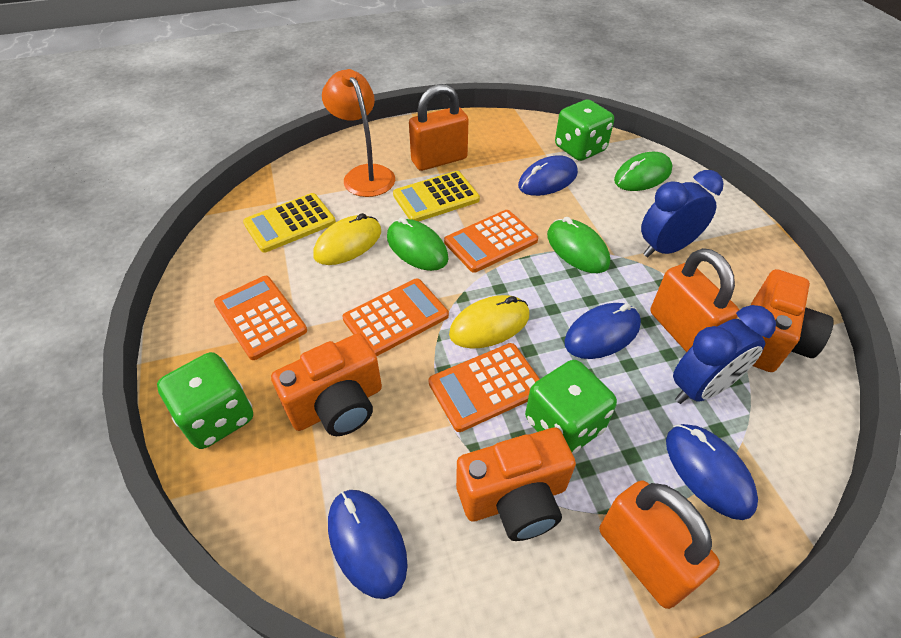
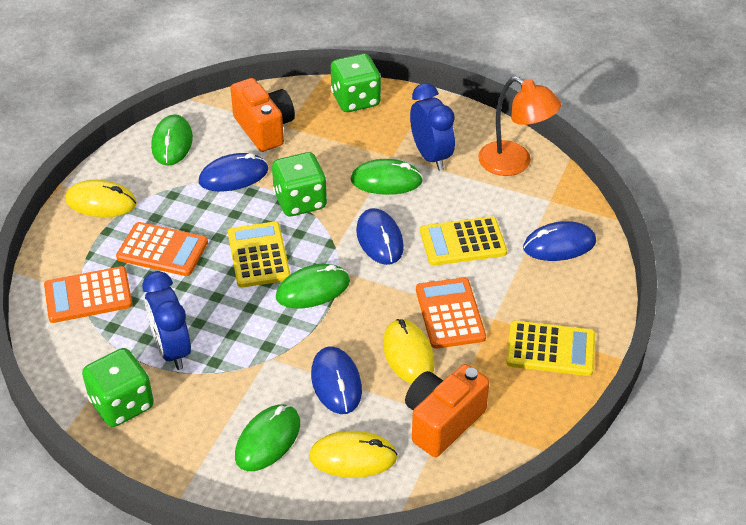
green mouse: [387,217,449,271] [547,217,610,273] [614,152,672,191] = 3 -> [151,114,193,166] [235,404,300,471] [276,264,350,308] [351,159,423,195] = 4
orange calculator: [214,276,307,360] [342,279,449,356] [429,343,540,432] [444,210,538,273] = 4 -> [44,266,133,323] [116,222,208,276] [416,278,486,349] = 3
orange camera: [271,333,382,436] [456,428,576,541] [751,269,834,372] = 3 -> [230,78,295,152] [405,364,489,457] = 2
orange padlock: [409,84,468,171] [599,480,720,609] [650,248,739,352] = 3 -> none = 0
yellow calculator: [243,193,336,253] [393,171,480,222] = 2 -> [228,222,290,288] [420,216,507,266] [506,321,595,376] = 3
yellow mouse: [313,213,381,265] [449,295,529,349] = 2 -> [65,180,137,217] [309,431,398,478] [383,319,435,384] = 3

